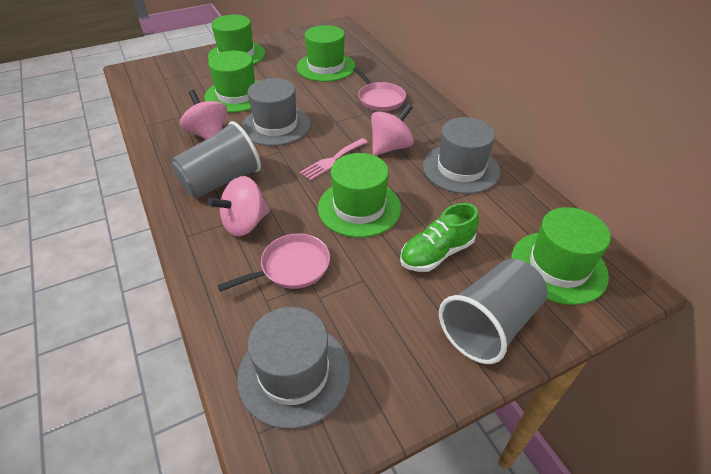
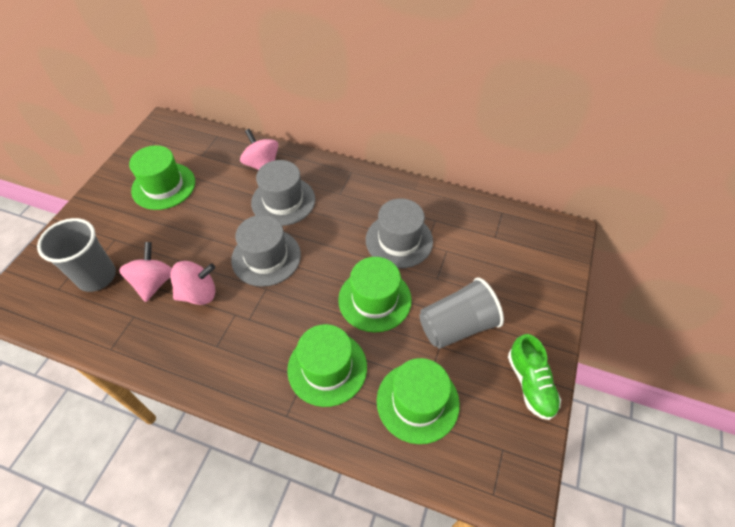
green hat: [205,51,258,112] [208,15,265,65] [297,25,355,82] [318,153,401,238] [511,207,611,305] = 5 -> [129,145,195,210] [287,324,367,407] [338,257,412,332] [377,358,460,444] = 4
pink fork: [300,138,368,181] = 1 -> none = 0
pink pan: [217,233,330,292] [353,67,406,111] = 2 -> none = 0

